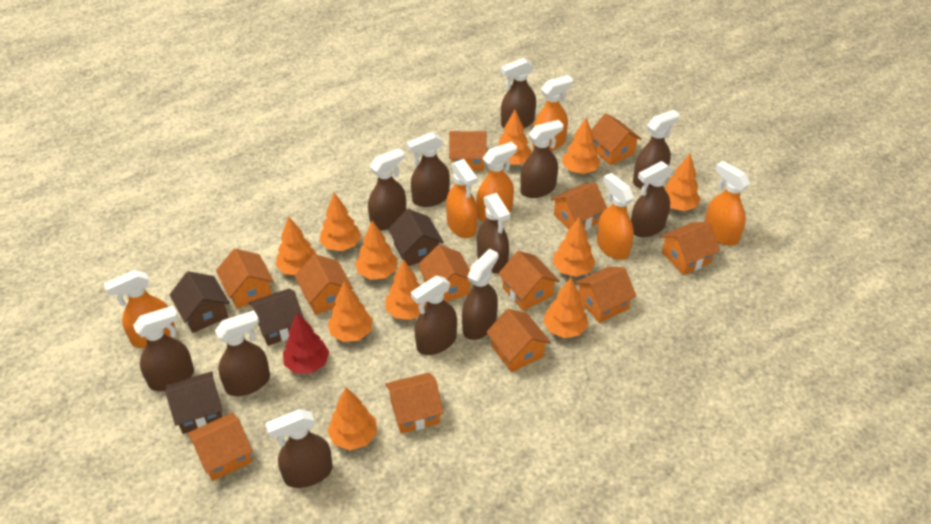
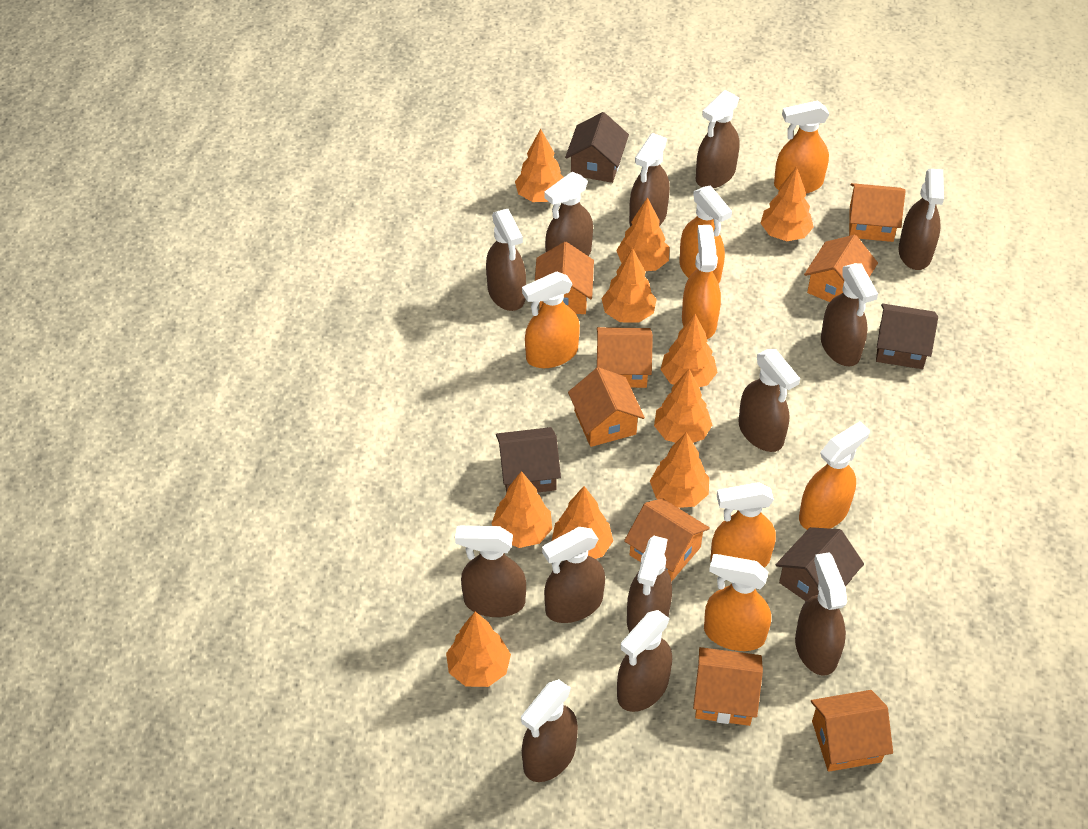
brown spray bottle: [133,306,194,391] [215,310,270,396] [265,409,333,488] [368,148,406,230] [407,132,450,207] [411,276,457,355] [462,249,498,340] [477,193,510,273] [501,58,536,128] [520,120,563,198] [631,161,673,237] [633,110,680,189] = 12 -> [455,526,526,617] [486,209,526,311] [521,679,578,782] [542,527,605,623] [545,172,593,256] [617,610,672,712] [627,536,672,633] [629,133,670,227] [696,90,740,188] [739,349,800,452] [795,552,847,675] [821,263,878,366] [898,169,944,270] = 13
orange house: [188,412,253,481] [216,248,274,309] [295,254,353,315] [385,373,444,434] [418,245,470,302] [449,131,486,171] [486,309,551,372] [498,251,560,311] [551,183,607,230] [575,267,637,323] [591,113,642,165] [660,222,720,275] = 12 -> [535,242,594,314] [568,367,645,447] [597,327,653,388] [624,498,710,582] [693,647,763,726] [804,235,878,302] [811,690,893,772] [849,183,905,242] = 8
orange spray bottle: [104,270,175,348] [446,159,478,238] [476,142,517,221] [532,75,573,151] [597,173,634,260] [704,161,750,246] = 6 -> [522,272,580,368] [680,186,732,284] [682,225,721,339] [704,554,771,651] [711,482,776,568] [774,101,829,194] [799,421,870,530] = 7
orange tree: [276,216,317,275] [320,193,361,251] [327,387,377,450] [328,281,373,342] [355,220,398,280] [385,260,427,320] [498,110,532,165] [543,278,588,338] [553,217,596,277] [563,118,601,174] [664,154,701,211] = 11 -> [446,612,511,687] [491,471,552,548] [515,129,564,202] [552,486,613,559] [601,248,657,323] [616,197,670,271] [650,432,709,508] [654,369,712,443] [660,314,718,387] [761,167,814,241] = 10
red tree: [283,313,329,374] = 1 -> none = 0

